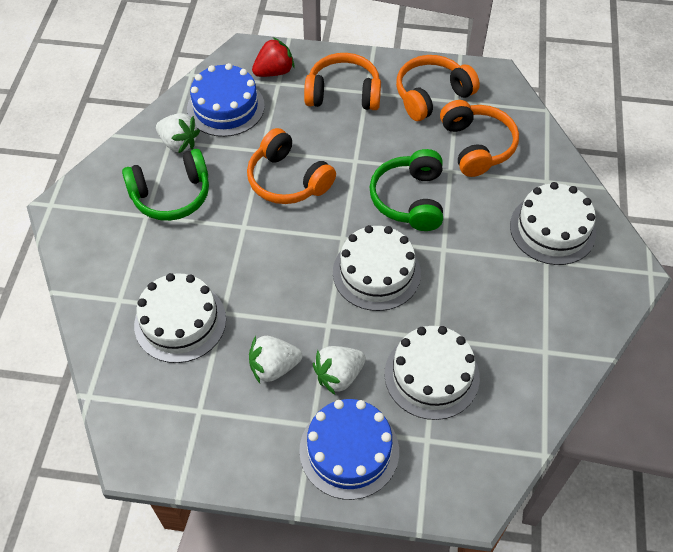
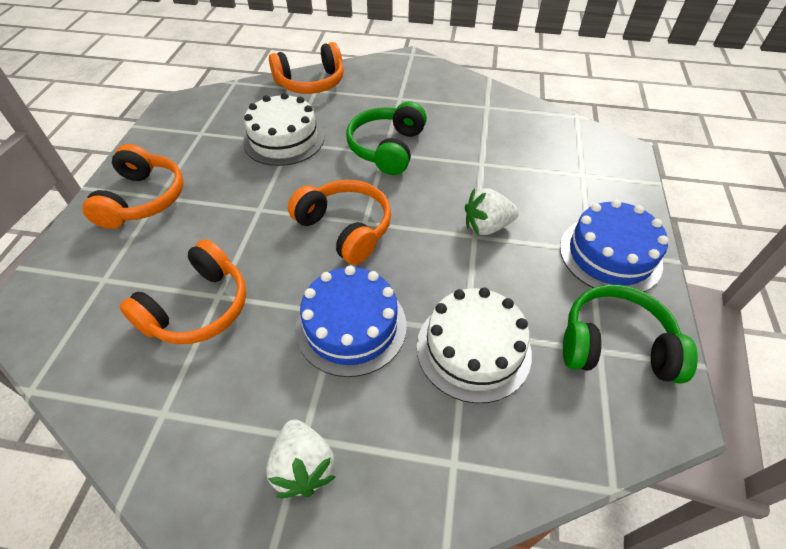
red strawberry: [252,37,295,77] = 1 -> none = 0
white cake: [134,273,226,363] [333,225,421,311] [385,326,480,420] [510,182,596,265] = 4 -> [243,93,324,166] [417,288,532,403] = 2
white strawberry: [156,113,200,153] [249,336,303,383] [313,346,366,395] = 3 -> [266,419,336,498] [465,188,519,235] = 2

